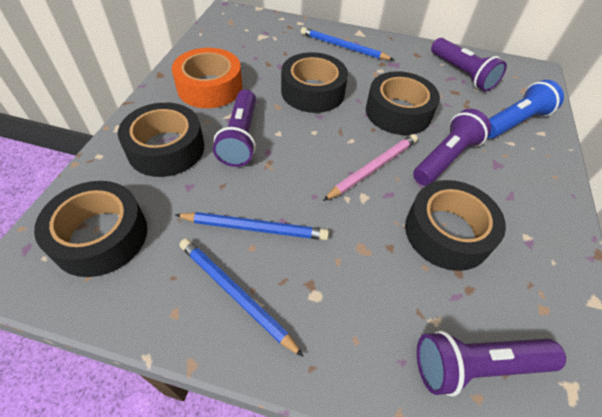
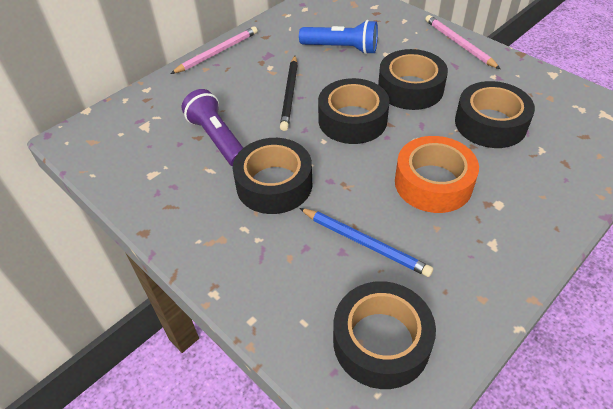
black pencil: none = 0 -> [280,56,298,131] = 1
blue pencil: [175,212,329,240] [180,238,304,357] [301,27,394,60] = 3 -> [299,208,433,277] = 1
pink pencil: [323,134,418,201] = 1 -> [170,26,258,74] [425,15,501,69] = 2
purple flashlight: [213,90,256,167] [413,109,491,186] [417,330,566,396] [431,38,507,92] = 4 -> [182,89,243,166] = 1

